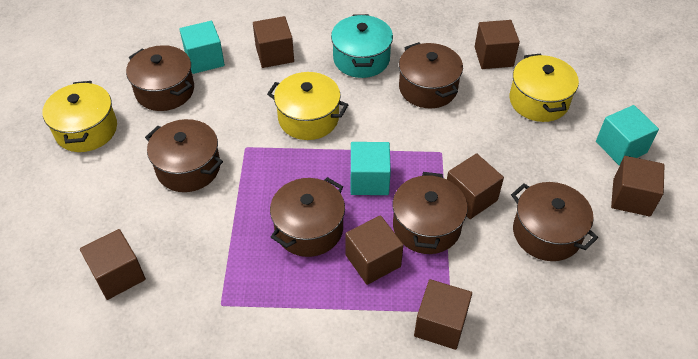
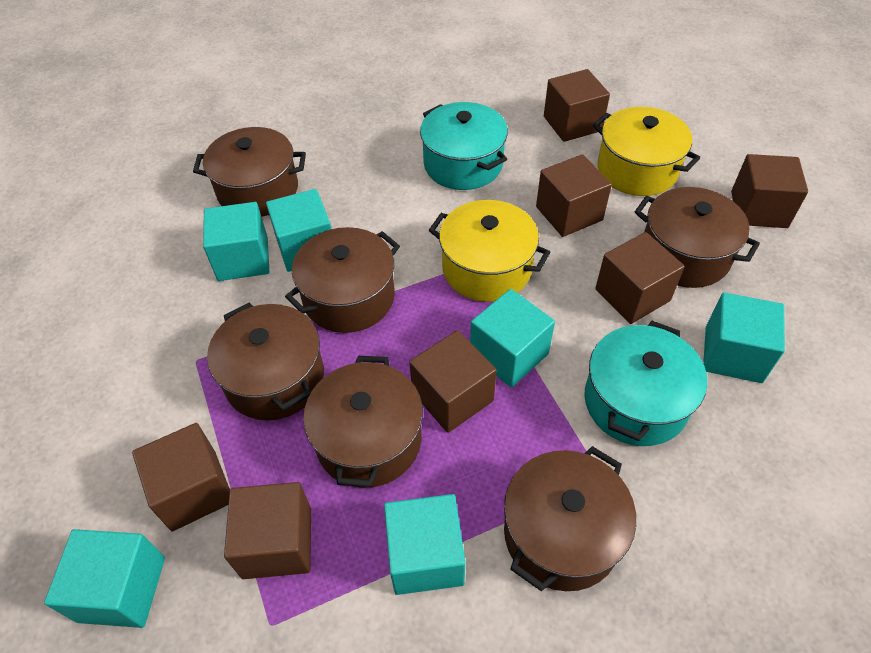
turquoise cube: [179,21,225,74] [351,142,391,195] [596,105,659,166] = 3 -> [44,529,165,628] [203,202,269,281] [266,189,331,272] [384,494,465,595] [470,289,555,387] [703,292,785,383] = 6
turquoise pot: [331,14,393,78] = 1 -> [420,102,508,190] [584,321,707,446] = 2
yellow pot: [42,81,117,152] [267,72,348,140] [510,53,579,122] = 3 -> [429,200,550,302] [593,107,700,196] = 2

